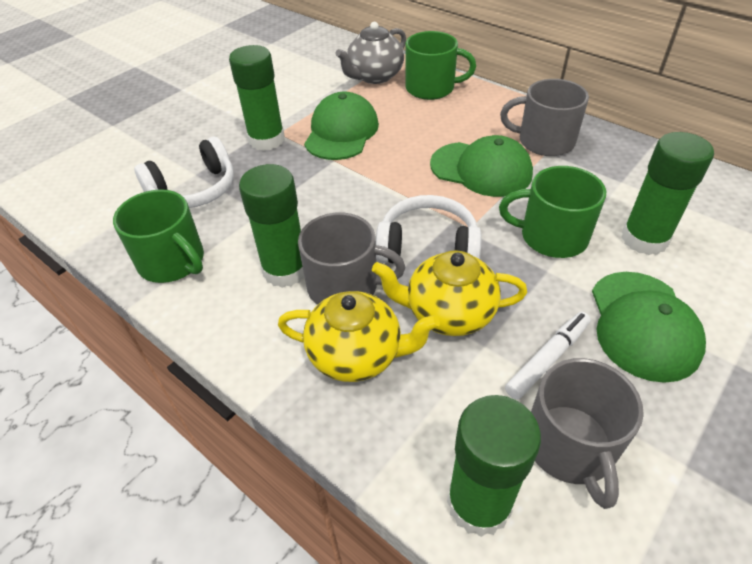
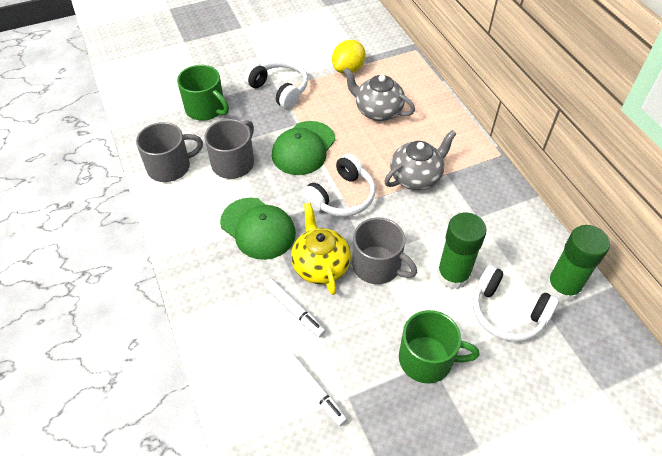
green cap: [304,92,379,160] [430,135,533,197] [592,272,706,383] = 3 -> [220,197,296,260] [272,121,336,175] = 2
green glue stick: [229,45,285,151] [239,164,305,288] [447,395,541,537] [621,132,714,255] = 4 -> [437,213,487,289] [546,225,610,302] = 2
green mug: [113,189,204,283] [405,31,476,100] [499,166,606,258] = 3 -> [177,65,229,121] [399,310,479,383] = 2
grey teapot: [335,22,406,84] = 1 -> [343,68,415,121] [384,130,457,190] = 2
white headphones: [134,137,234,208] [376,195,481,264] = 2 -> [244,59,308,109] [301,154,375,217] [473,265,559,342] = 3
white marker: [505,312,591,400] = 1 -> [264,279,326,338] [284,353,347,426] = 2
yellow lemon: none = 0 -> [332,40,366,74] = 1
yellow teapot: [278,291,440,382] [372,250,527,336] = 2 -> [291,202,351,295] = 1

